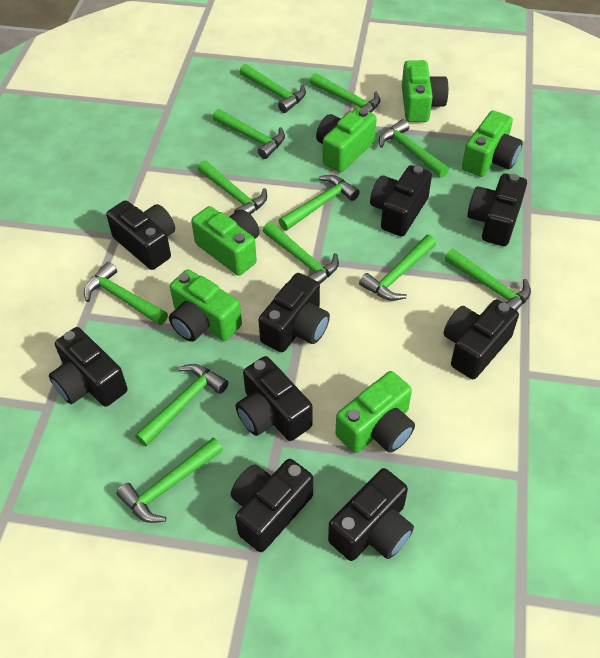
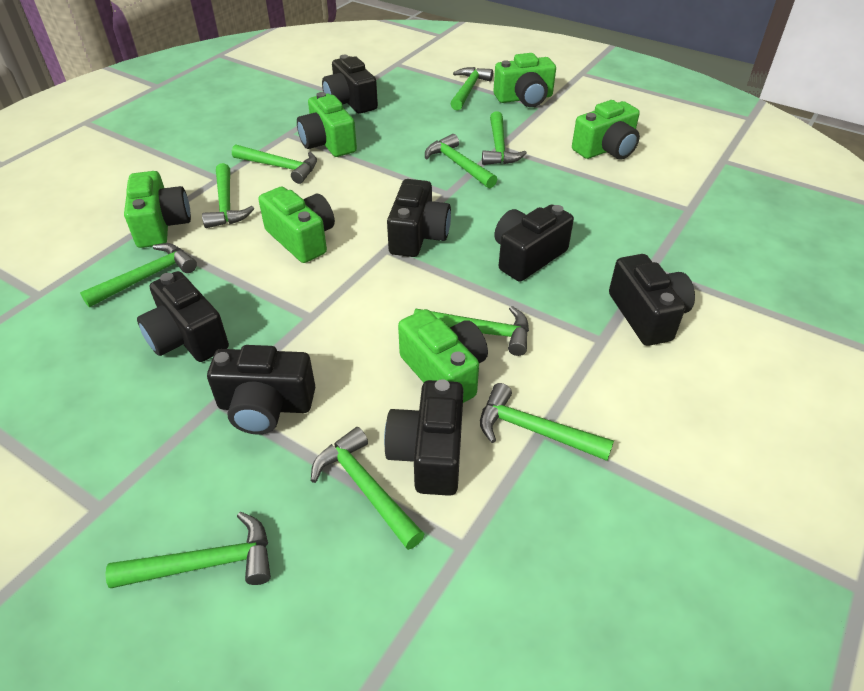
black camera: [49,327,128,407] [106,200,175,270] [231,459,313,552] [235,356,313,441] [258,273,330,352] [328,468,414,561] [370,165,432,237] [444,300,519,379] [467,173,527,246] = 9 -> [137,271,229,362] [207,345,315,435] [322,55,378,114] [384,379,463,496] [387,179,451,257] [494,204,574,282] [609,254,695,346] = 7
green hammer: [84,262,168,325] [116,437,223,523] [135,364,228,447] [198,160,267,215] [213,109,285,159] [240,64,306,113] [263,222,339,284] [279,175,360,231] [310,73,380,113] [359,235,436,301] [379,119,449,178] [445,249,531,310] = 12 -> [80,243,197,307] [105,512,271,588] [202,163,254,228] [232,144,317,184] [311,427,425,550] [414,306,529,356] [425,134,497,188] [450,67,493,110] [480,383,614,461] [482,111,527,165] = 10

